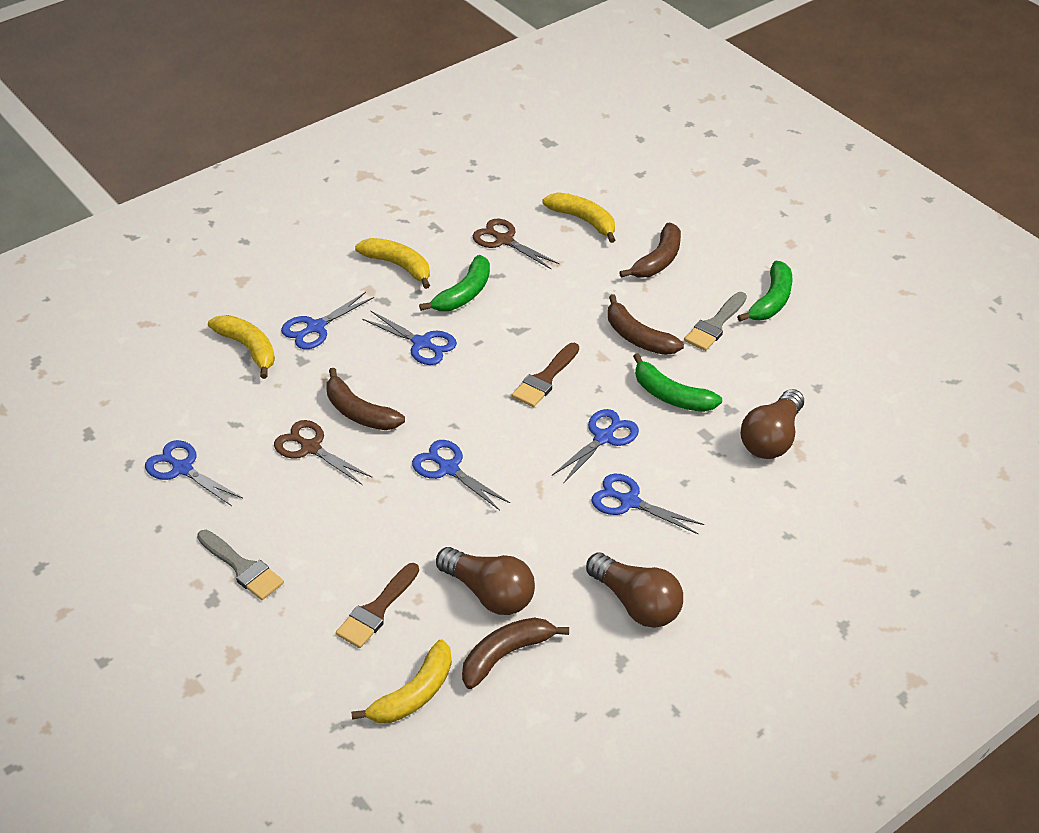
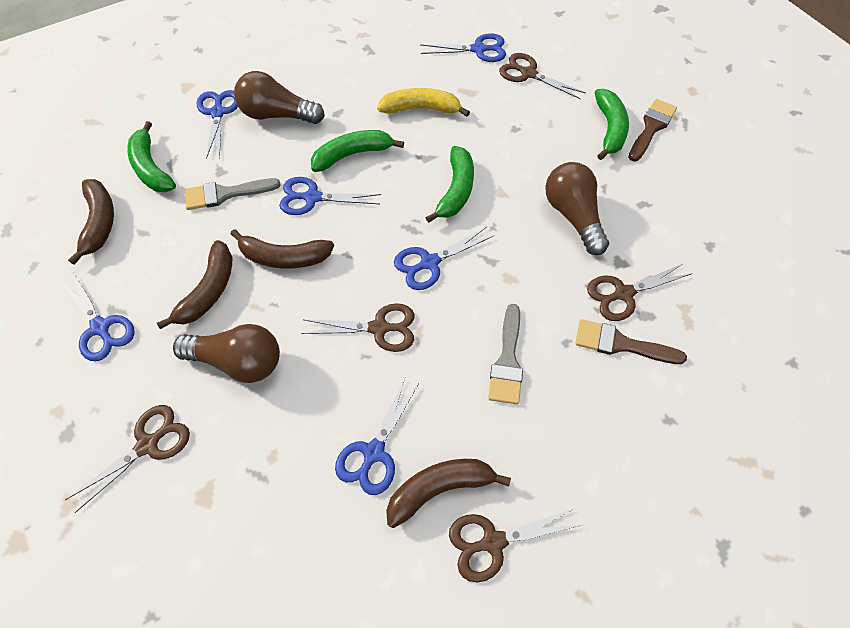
brown scissors: [274,420,372,485] [472,219,560,270] = 2 -> [65,405,190,513] [301,303,415,352] [449,508,581,583] [499,53,586,99] [587,263,693,321] = 5
green banana: [419,255,490,311] [633,353,722,412] [737,261,792,322] = 3 -> [127,121,176,192] [311,130,404,172] [426,146,474,223] [595,89,629,160] = 4
yellow banana: [208,315,275,379] [351,639,452,723] [355,238,430,289] [542,192,615,243] = 4 -> [377,88,470,117] = 1

